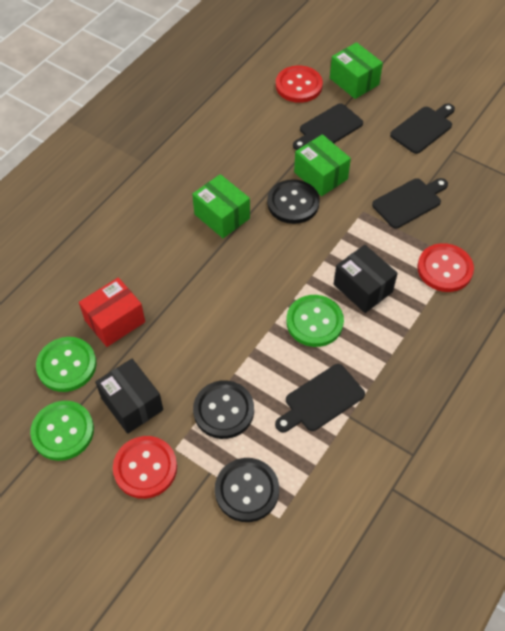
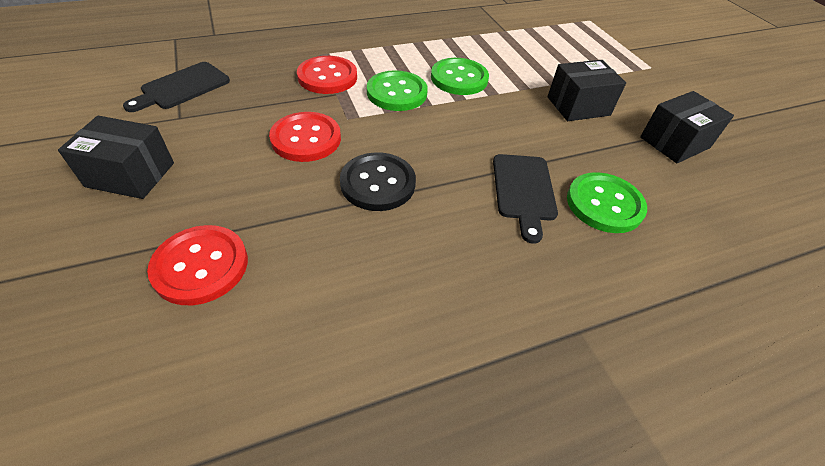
black box: [95,359,163,434] [334,245,398,313] = 2 -> [58,116,174,199] [547,60,626,121] [640,91,734,163] = 3
black button: [193,380,254,439] [215,458,279,522] [267,179,320,224] = 3 -> [340,152,416,211] = 1
black cutting board: [275,364,365,432] [293,103,363,150] [372,178,448,229] [390,103,455,154] = 4 -> [123,62,230,112] [493,154,558,244] = 2
green box: [192,174,250,238] [294,134,351,196] [330,42,383,99] = 3 -> none = 0
red box: [79,277,145,347] = 1 -> none = 0

